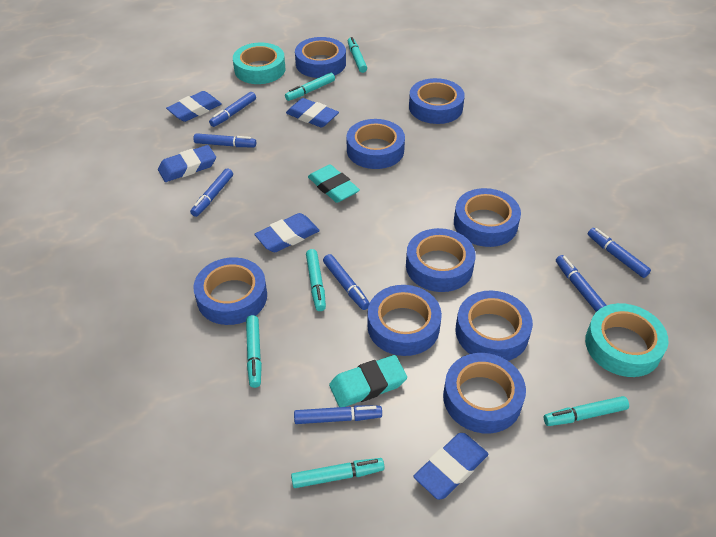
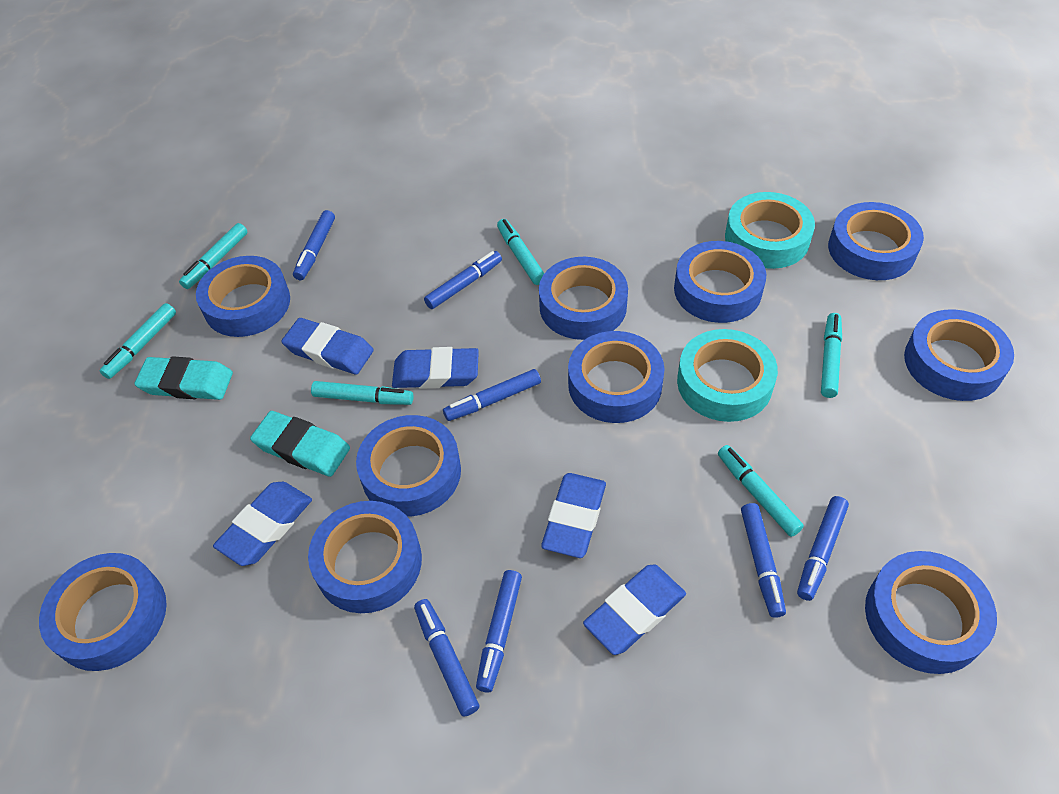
blue tape: [193,257,267,325] [295,37,346,78] [347,119,405,169] [367,285,442,356] [406,228,475,292] [409,78,465,124] [443,353,526,433] [454,188,521,247] [455,290,533,361] = 9 -> [39,553,167,671] [196,256,290,337] [308,501,422,613] [356,415,461,517] [539,257,628,340] [568,331,665,423] [674,241,766,323] [828,202,924,280] [865,551,997,674] [904,309,1014,401] = 10

